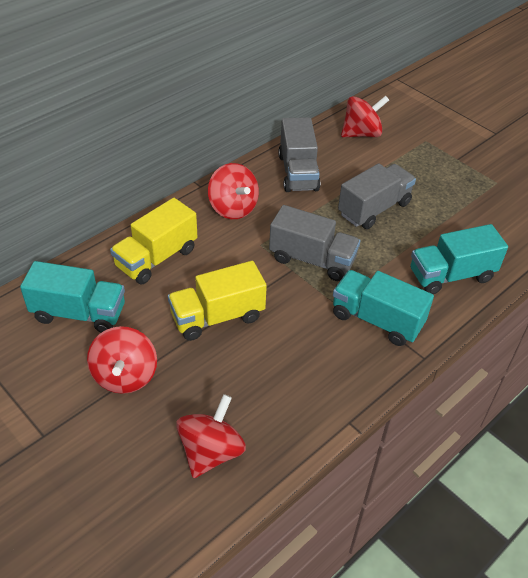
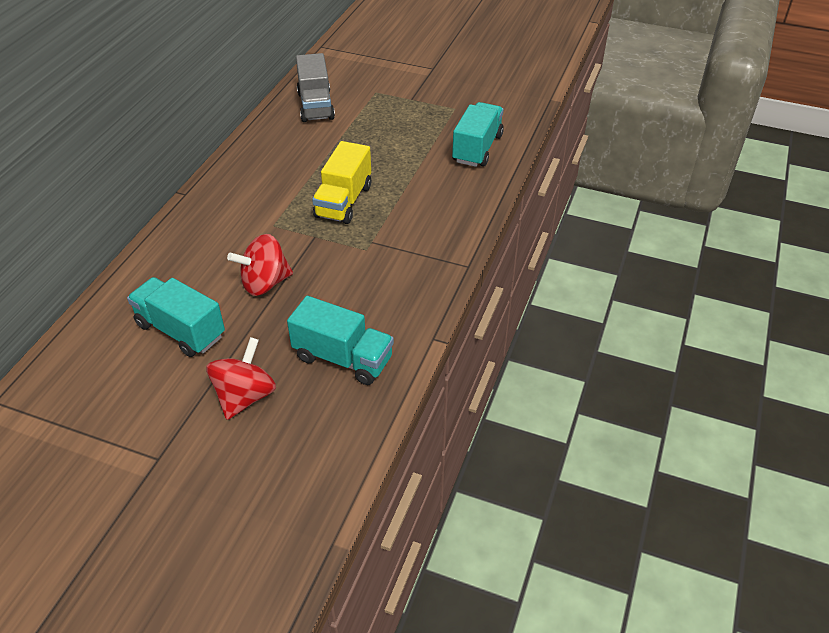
grey truck: [269,205,360,281] [278,117,320,192] [338,163,416,229] = 3 -> [296,53,335,122] = 1
red spinning top: [87,326,157,394] [176,394,246,478] [208,163,259,219] [341,96,389,137] = 4 -> [206,337,276,420] [227,234,293,296] = 2
yellow truck: [110,198,197,284] [168,261,267,341] = 2 -> [312,141,371,224] = 1

